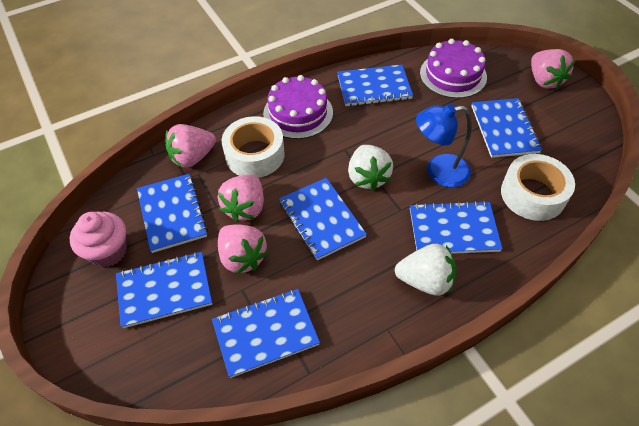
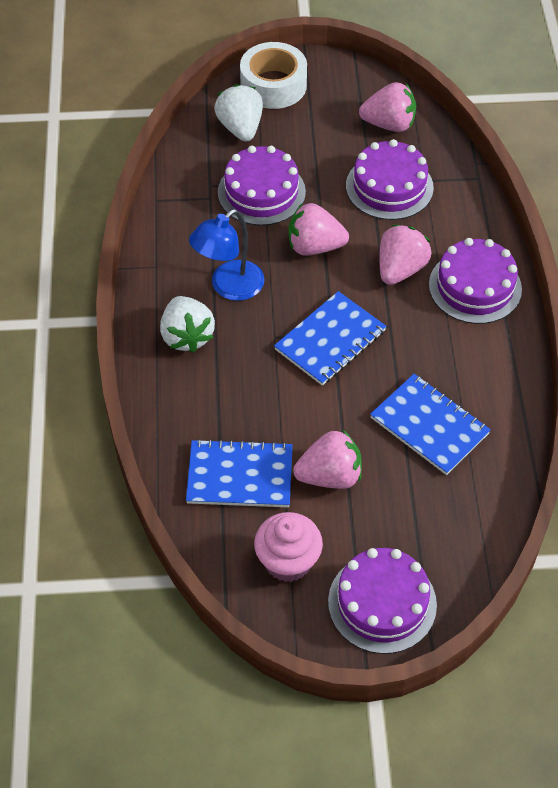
blue notebook: [116,252,212,328] [137,174,208,253] [212,289,320,378] [279,178,367,260] [337,65,413,106] [410,201,502,254] [471,98,542,158] = 7 -> [186,439,293,507] [274,291,387,386] [370,374,491,475] = 3
purple cake: [263,75,333,139] [420,39,487,98] = 2 -> [218,146,306,226] [328,548,437,654] [346,139,434,220] [429,238,522,324] = 4
white tape: [222,116,285,178] [501,154,575,221] = 2 -> [240,42,307,109] = 1

